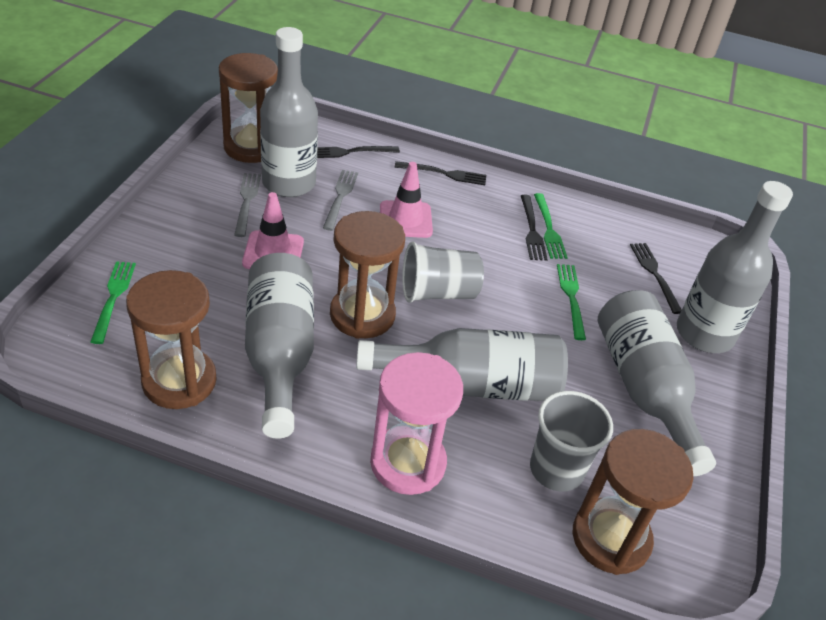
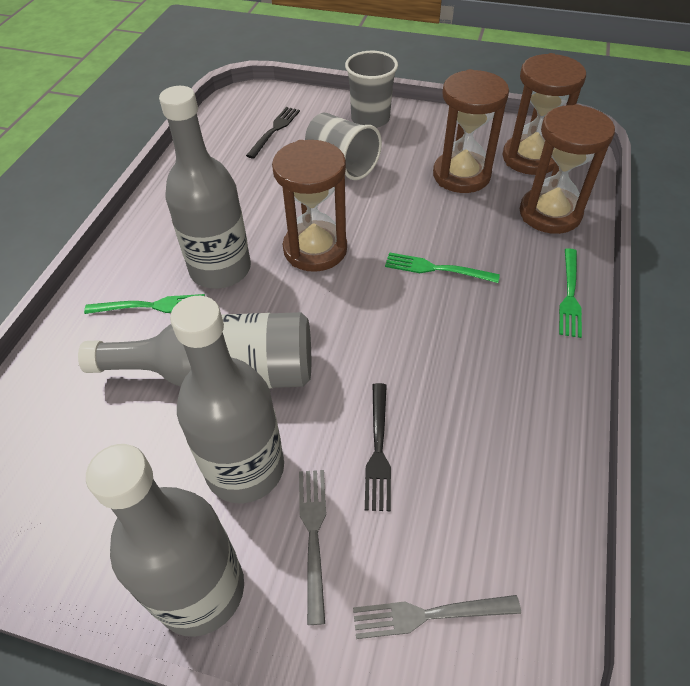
black fork: [317,146,400,158] [395,161,486,185] [521,195,548,261] [630,243,682,314] = 4 -> [246,107,300,159] [365,383,391,511] = 2
grey bottle: [245,253,314,439] [260,27,318,197] [356,328,568,401] [598,290,716,476] [677,181,793,353] = 5 -> [78,312,311,388] [86,444,244,637] [159,86,251,289] [170,296,284,503] = 4
pink hourglass: [370,352,463,495] = 1 -> none = 0
pink traffic cone: [242,192,304,269] [380,162,433,238] = 2 -> none = 0

